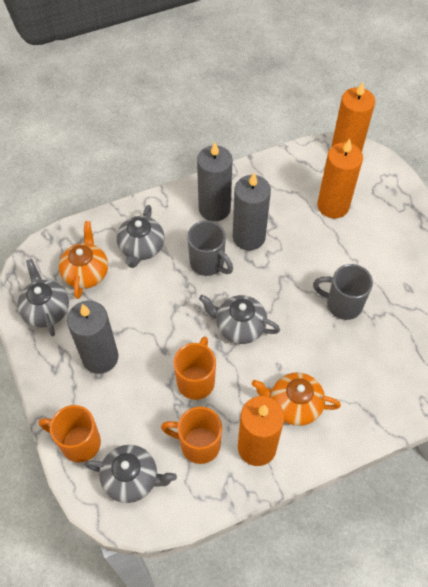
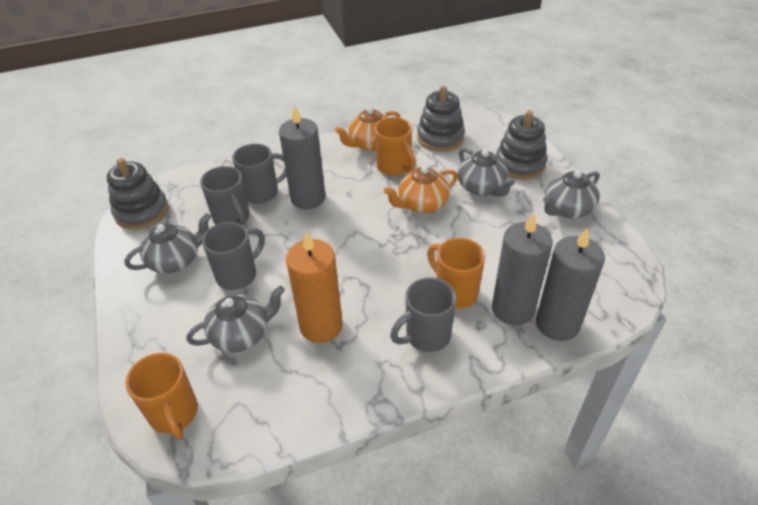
grey mug: [187,221,233,276] [313,264,373,320] = 2 -> [200,166,250,226] [202,222,265,290] [232,144,287,204] [390,278,456,352] = 4
grey stacking toy: none = 0 -> [107,158,169,230] [417,85,465,152] [496,110,547,180] = 3
orange candle: [238,396,284,466] [317,139,363,218] [331,82,375,152] = 3 -> [286,231,343,343] = 1

